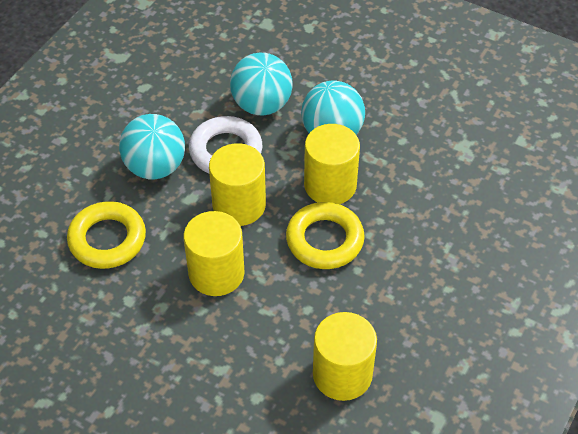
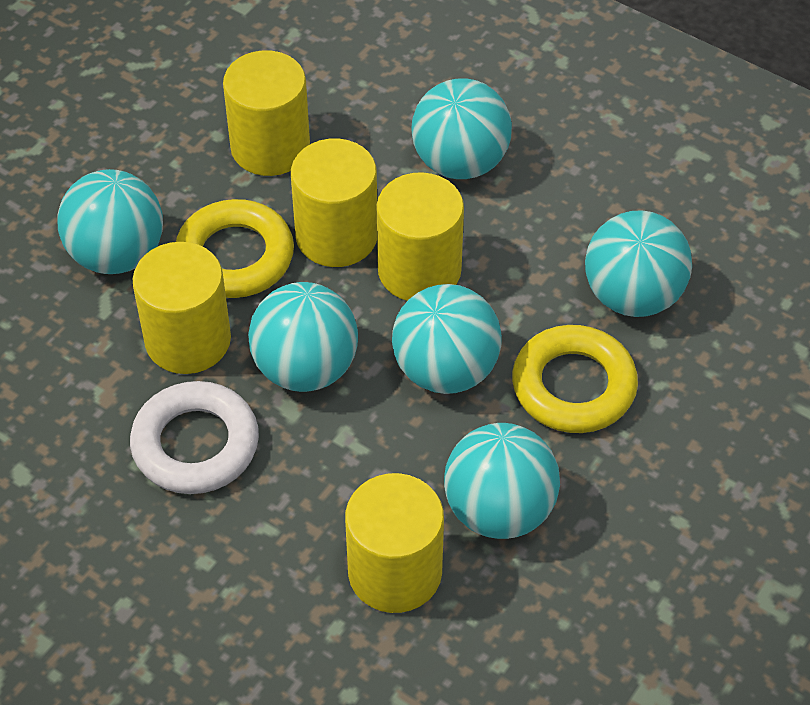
turquoise ball: [119,114,185,179] [230,53,293,115] [301,81,365,135] = 3 -> [57,169,163,274] [248,282,358,392] [392,284,502,394] [411,78,512,179] [444,423,560,539] [585,210,692,317] = 6
yellow cylinder: [184,211,245,296] [209,143,266,226] [304,124,360,204] [313,312,377,401] = 4 -> [133,242,231,374] [223,50,310,176] [291,138,377,267] [345,473,444,613] [377,172,464,301] = 5

